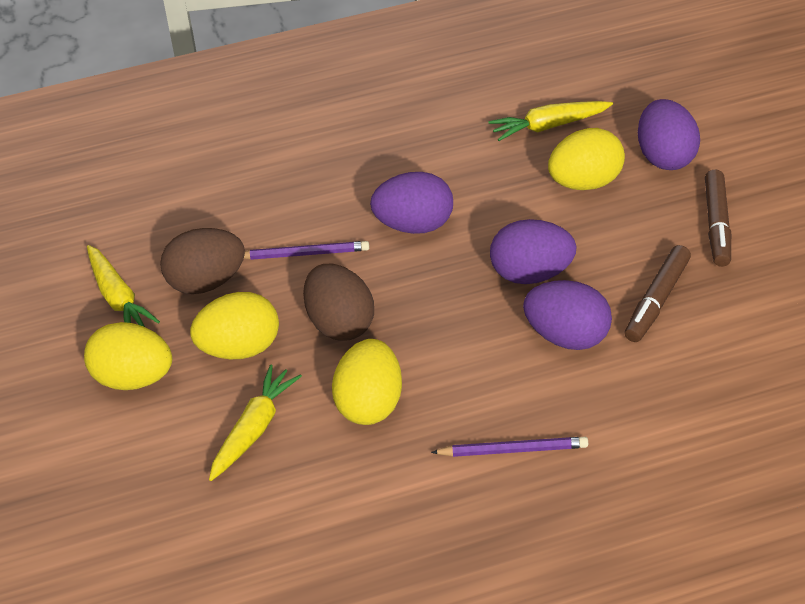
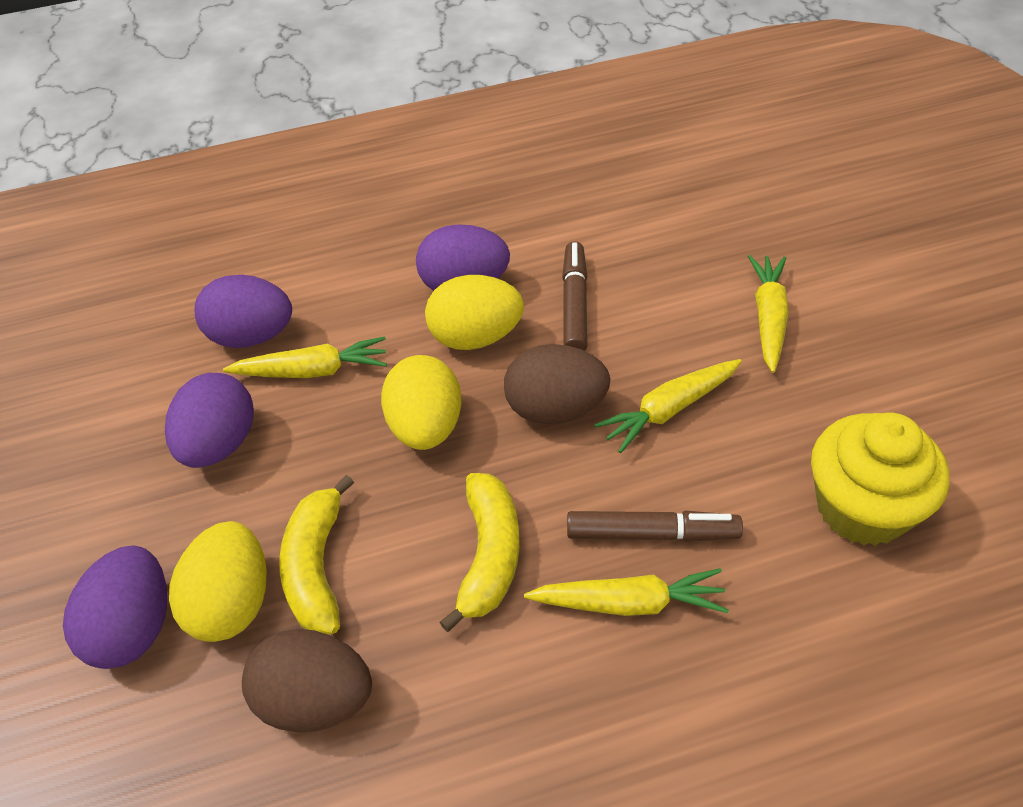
purple pencil: [244,241,369,260] [431,437,588,457] = 2 -> none = 0
yellow banana: none = 0 -> [279,475,354,634] [440,473,520,632] = 2
yellow carrot: [87,245,160,327] [209,365,302,481] [488,101,613,141] = 3 -> [223,336,387,378] [524,568,729,616] [594,359,742,453] [748,255,789,373] = 4
yellow cupcake: none = 0 -> [811,412,950,546] = 1
yellow egg: [84,322,172,390] [190,292,279,359] [332,339,402,425] [548,128,625,190] = 4 -> [169,521,267,642] [381,355,462,450] [425,275,524,350] = 3

